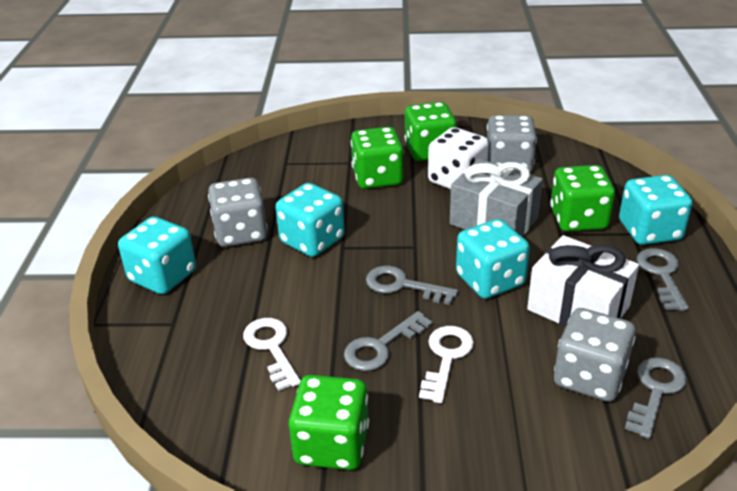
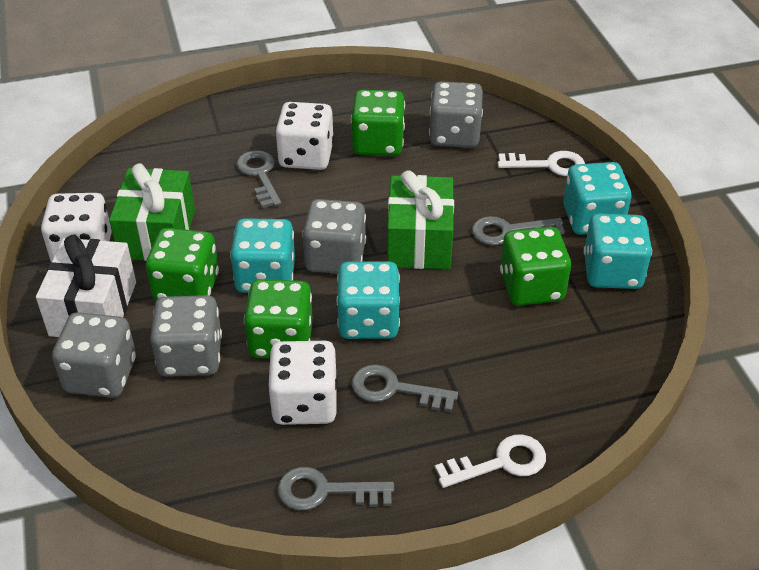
green gift: none = 0 -> [109,164,195,261] [387,171,454,269] = 2
grey dice: [208,178,268,247] [487,115,537,172] [554,308,636,402] = 3 -> [52,312,136,398] [150,295,222,377] [302,199,366,274] [429,81,483,148] = 4
grey gift: [450,159,543,236] = 1 -> none = 0
white dice: [428,127,489,189] = 1 -> [41,193,112,262] [268,341,338,425] [275,102,334,170] = 3

